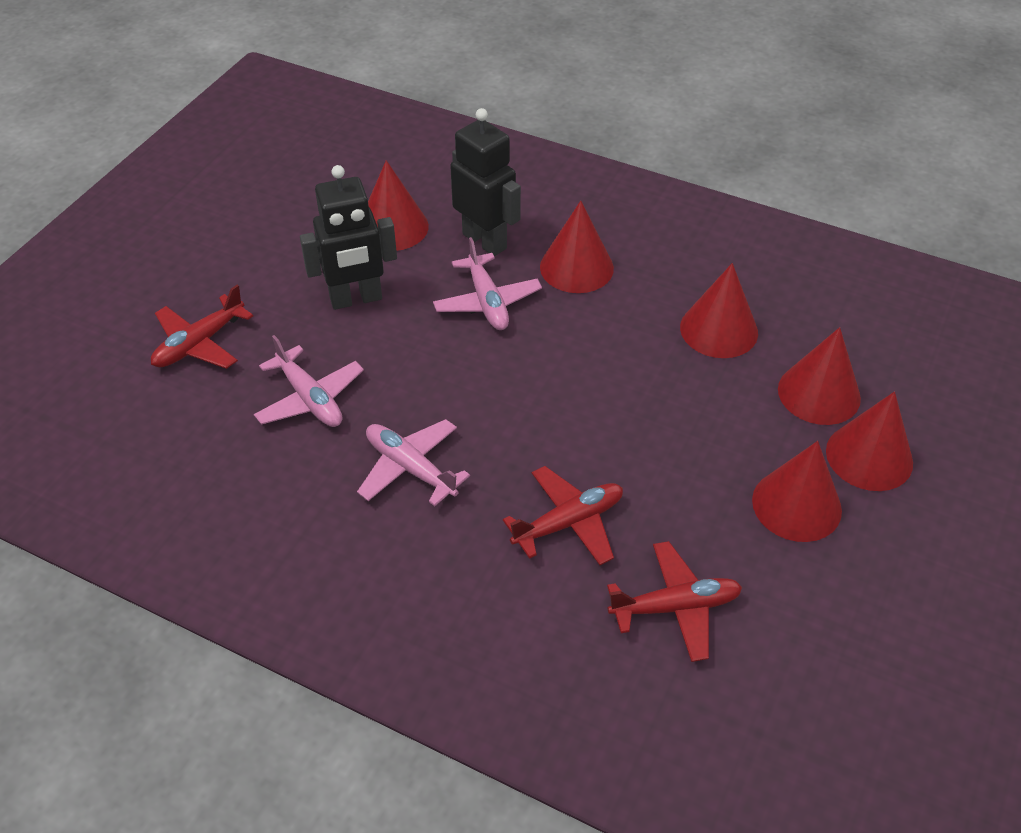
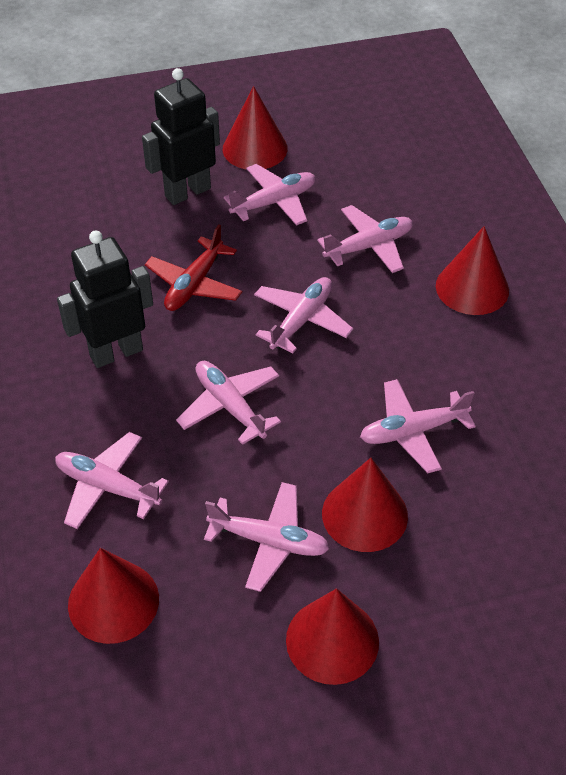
pink plane: [254,335,364,427] [357,419,470,506] [433,237,542,330] = 3 -> [55,432,169,529] [176,361,281,445] [204,482,330,592] [224,164,315,226] [254,277,353,353] [317,205,413,273] [360,379,476,473] = 7
red cone: [368,160,429,251] [540,201,614,293] [680,263,758,358] [752,441,842,542] [778,327,861,425] [826,391,913,491] = 6 -> [68,548,159,644] [223,86,288,170] [286,588,379,685] [322,458,408,552] [436,226,509,315] = 5
red plane: [151,285,253,369] [503,466,623,565] [607,541,742,662] = 3 -> [145,224,242,311] = 1

